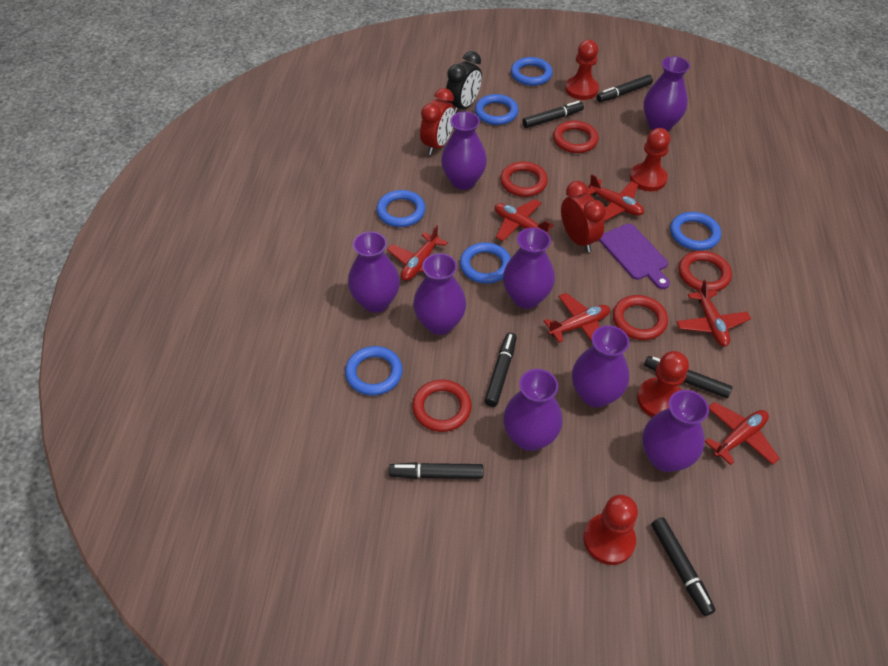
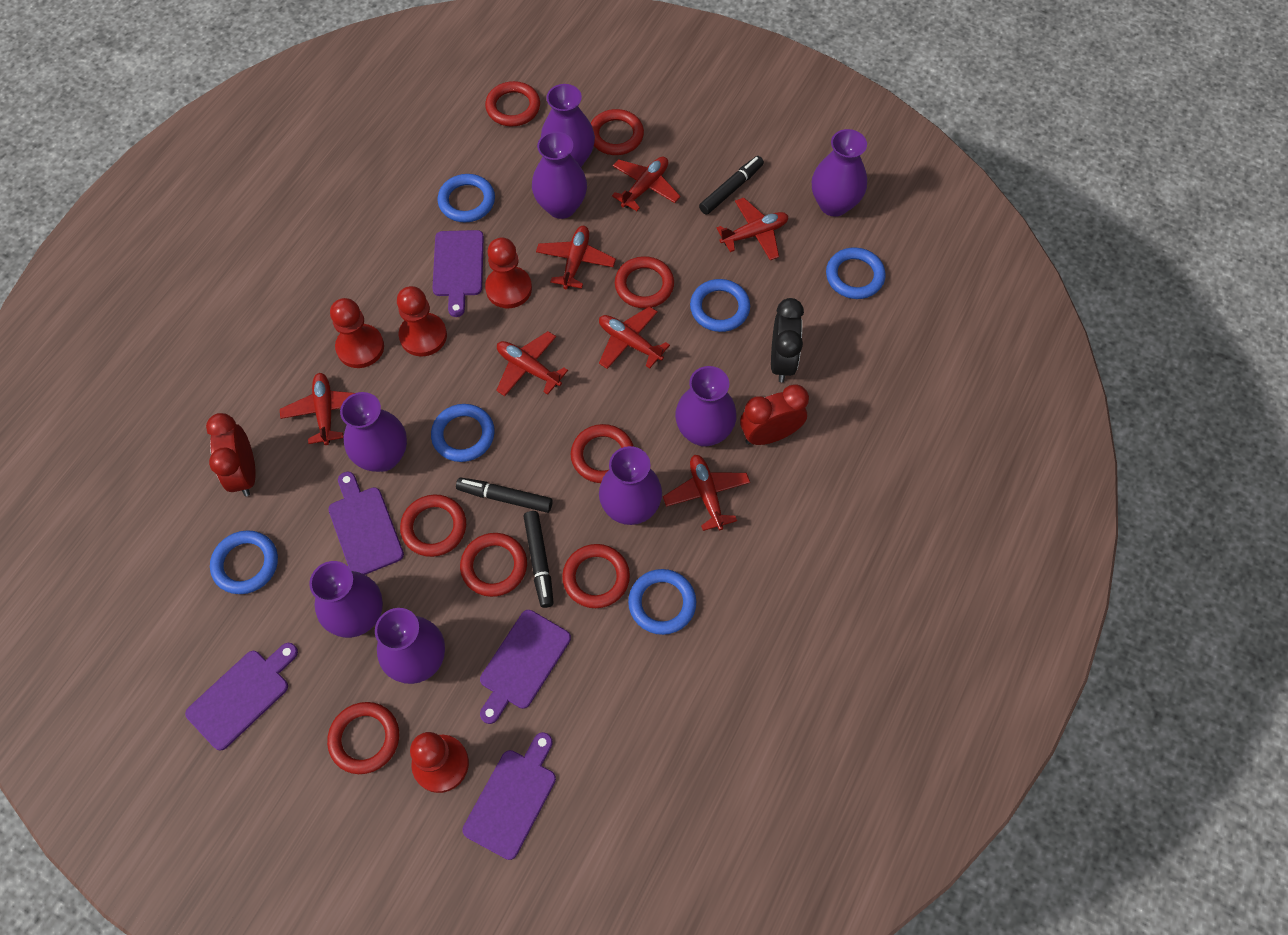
black marker: [389,462,483,479] [485,332,517,407] [523,101,584,128] [597,75,653,102] [644,356,732,398] [651,517,716,616] = 6 -> [456,477,553,513] [523,511,554,608] [699,156,764,215] = 3
purple cutting board: [599,223,670,289] = 1 -> [185,643,298,751] [328,471,404,575] [432,230,484,317] [462,732,556,860] [480,610,571,724] = 5
red plane: [387,225,448,281] [495,199,553,241] [544,293,610,343] [586,174,644,221] [676,280,751,346] [705,402,780,465] = 6 -> [280,373,355,445] [496,331,568,396] [536,226,616,289] [599,306,670,369] [612,157,681,211] [663,455,750,531] [716,198,788,260] = 7
red ring: [412,380,472,432] [500,161,548,197] [553,121,599,153] [613,295,668,340] [679,251,732,291] = 5 -> [327,702,399,774] [400,494,466,557] [460,533,527,597] [485,81,540,127] [562,544,630,608] [571,424,634,483] [591,109,644,155] [615,256,674,308] = 8

